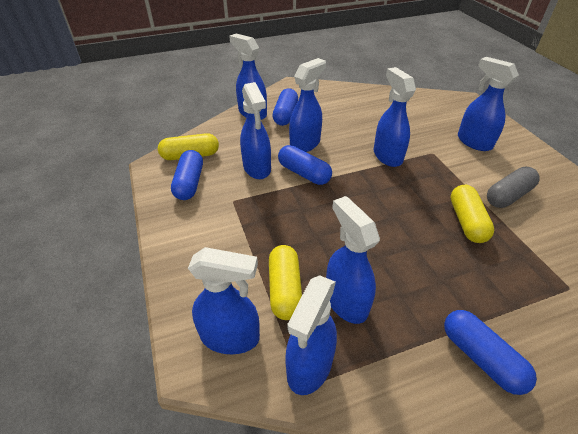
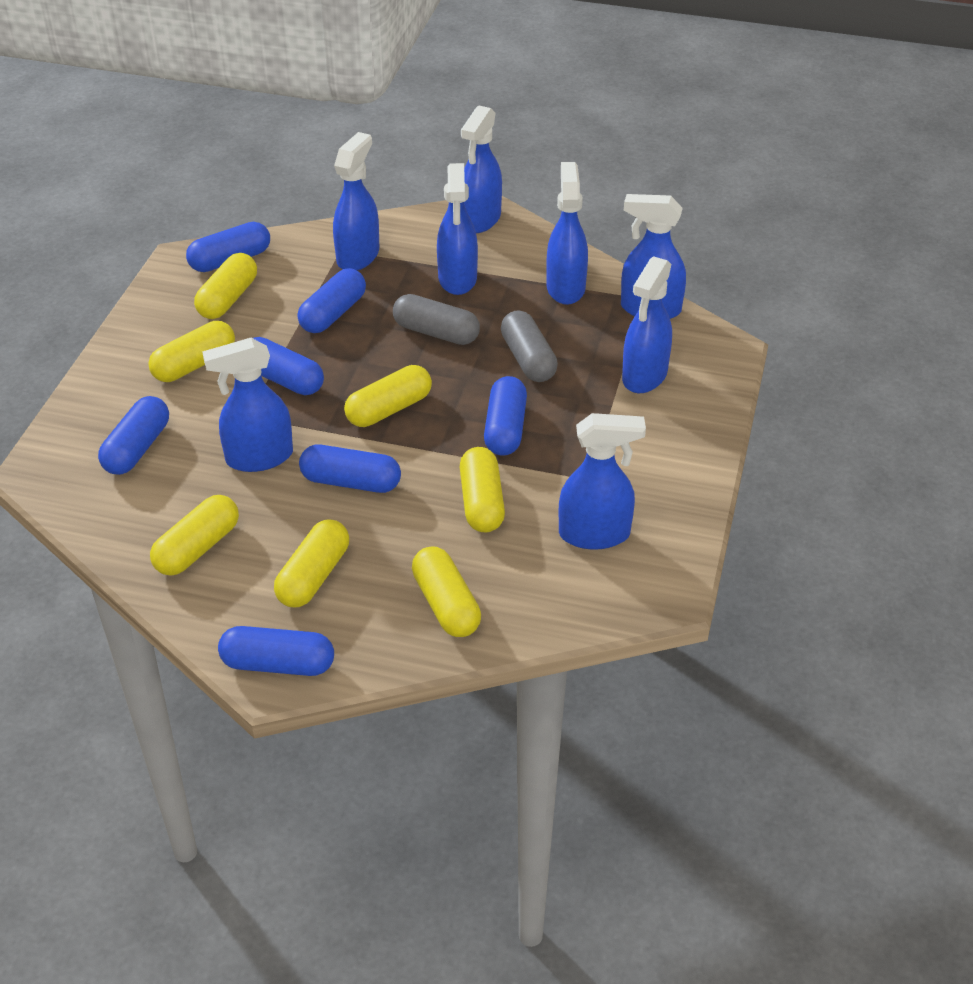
blue capsule: [171,150,203,200] [273,88,298,126] [278,145,332,185] [444,310,537,395] = 4 -> [98,396,169,475] [186,222,270,272] [218,626,334,676] [253,337,324,395] [297,268,366,333] [299,444,401,493] [484,376,527,456] = 7
grey capsule: [487,167,539,208] = 1 -> [393,294,480,345] [501,310,558,382] = 2
yellow capsule: [158,133,219,160] [269,245,302,320] [450,185,494,243] = 3 -> [148,321,235,382] [150,495,239,576] [194,253,257,319] [274,519,349,607] [344,365,432,427] [412,546,481,637] [460,447,505,532] = 7

